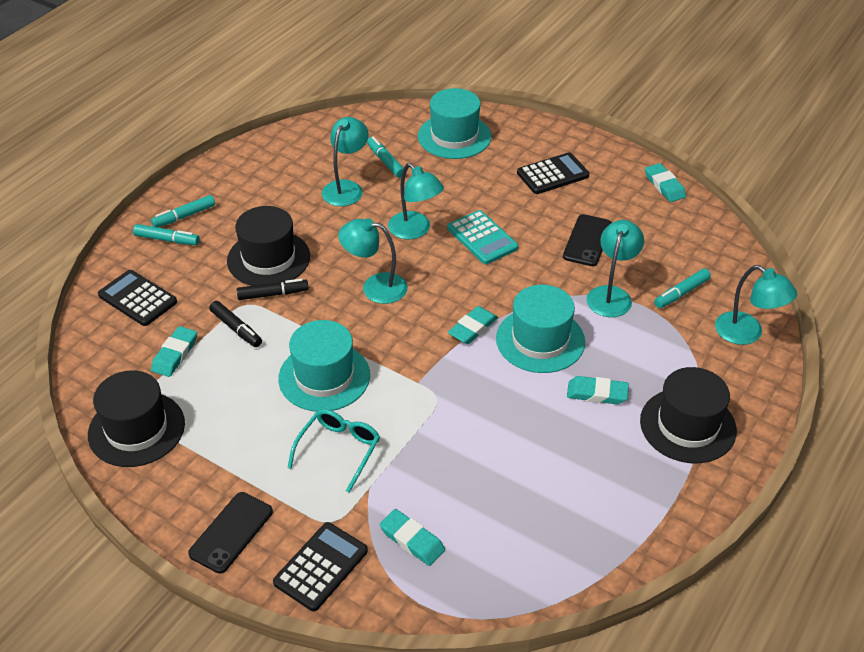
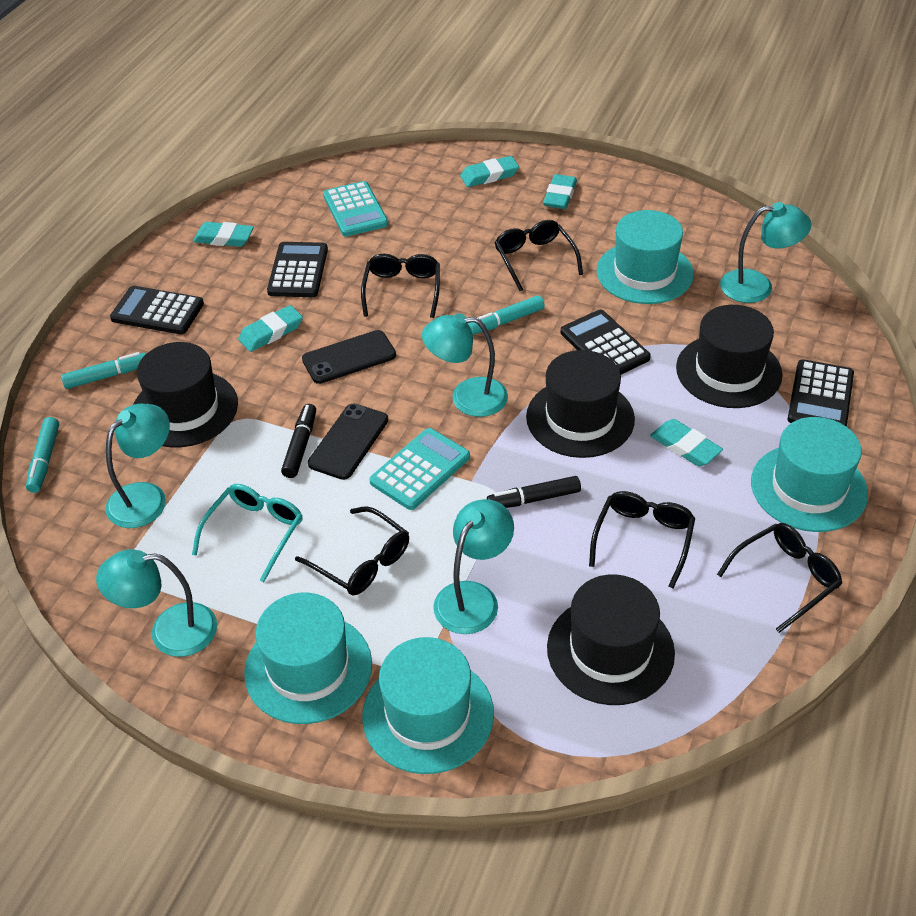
black calculator: [98,270,177,326] [273,522,368,611] [517,152,590,194] = 3 -> [110,286,204,334] [267,242,328,297] [561,310,651,374] [788,359,854,427] = 4
black glasses: none = 0 -> [295,506,409,595] [361,254,440,318] [494,220,583,291] [589,491,695,588] [717,523,842,633] = 5
black hat: [88,370,185,467] [227,206,310,286] [640,367,737,463] = 3 -> [133,342,238,447] [526,350,635,458] [547,574,675,705] [676,305,783,408] = 4
turquoise calculator: [448,210,518,264] = 1 -> [323,181,388,237] [370,428,470,510] = 2
turquoise hat: [278,320,370,412] [418,88,491,159] [496,285,585,373] = 3 -> [244,593,372,724] [362,637,494,774] [596,210,694,304] [751,417,868,532] = 4
turquoise marker: [133,224,200,245] [151,195,215,227] [367,137,404,178] [654,269,711,308] = 4 -> [26,417,59,493] [61,352,146,389] [468,295,545,335] = 3

